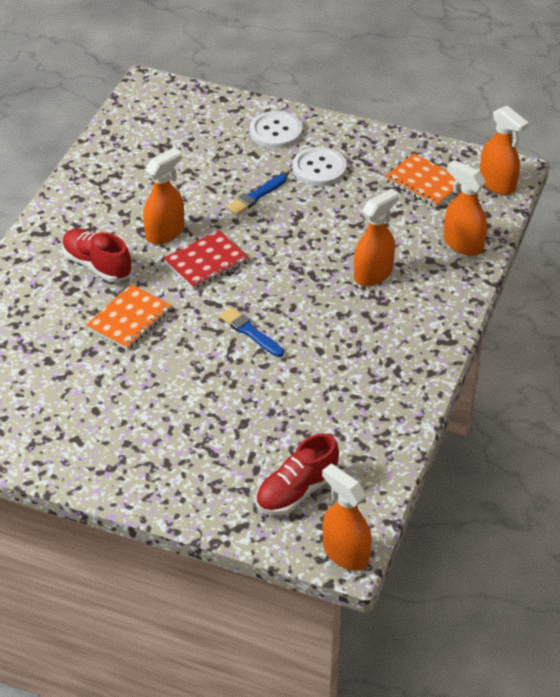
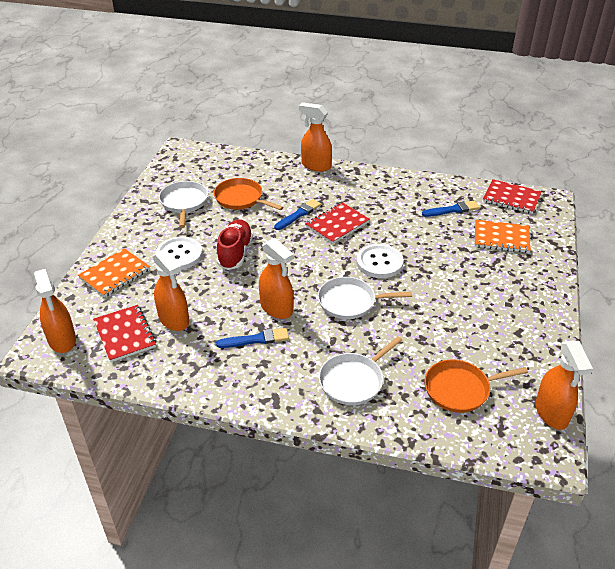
blue brush: [219,307,284,357] [226,174,287,215] = 2 -> [216,328,289,348] [274,199,321,230] [422,200,480,217] = 3
orange pan: none = 0 -> [214,178,283,210] [424,359,528,413] = 2
red notebook: [164,230,249,289] = 1 -> [93,305,156,362] [305,202,370,244] [483,179,542,214] = 3
red shoe: [62,228,132,282] [256,433,339,515] = 2 -> [217,219,253,270] = 1
white pan: none = 0 -> [159,181,208,228] [318,277,412,319] [319,336,402,405] = 3

